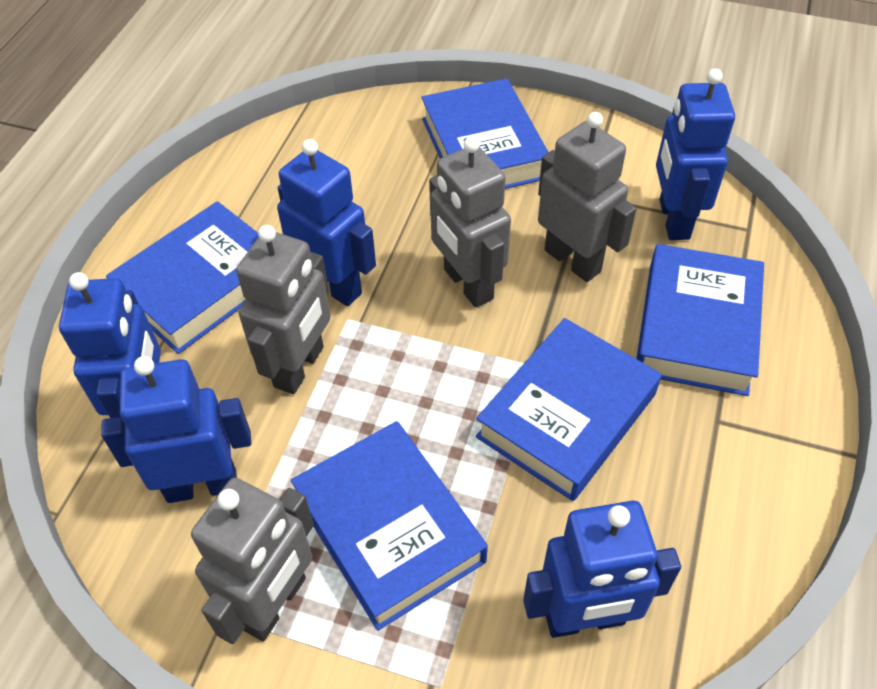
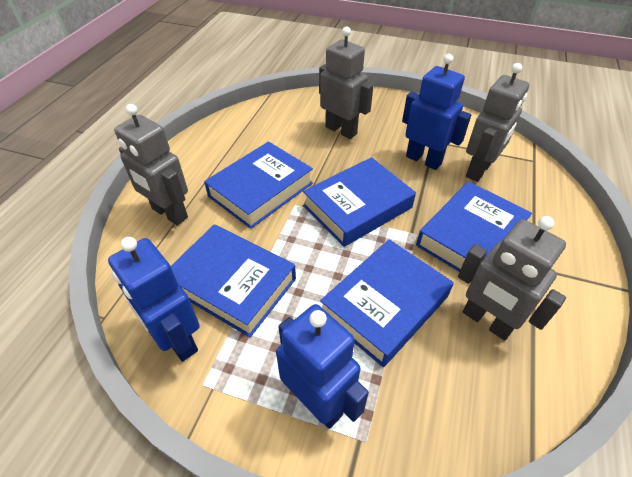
blue robot: [59,272,161,418] [101,356,251,503] [277,139,376,306] [523,501,681,638] [656,68,735,240] = 5 -> [108,237,200,362] [276,304,369,429] [402,54,471,170] = 3

